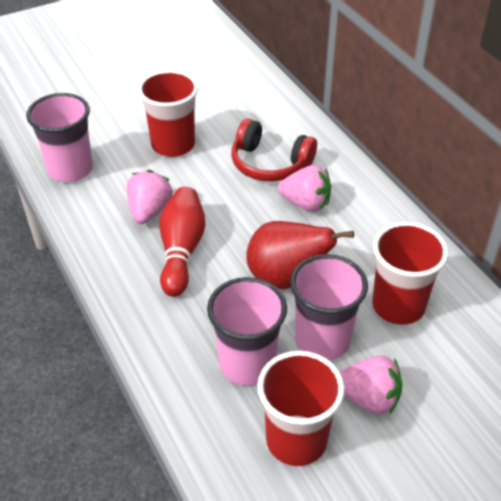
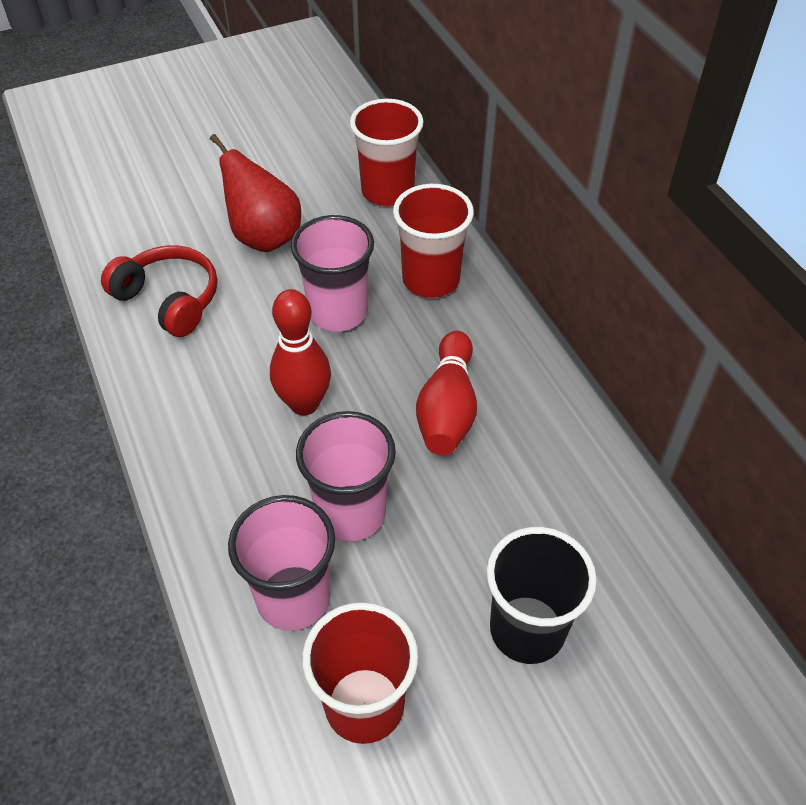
black cup: none = 0 -> [487,527,597,664] = 1
pink strawberry: [127,170,173,224] [278,165,331,212] [340,356,402,415] = 3 -> none = 0
red bowling pin: [159,187,206,297] = 1 -> [270,289,331,415] [416,331,477,455] = 2

